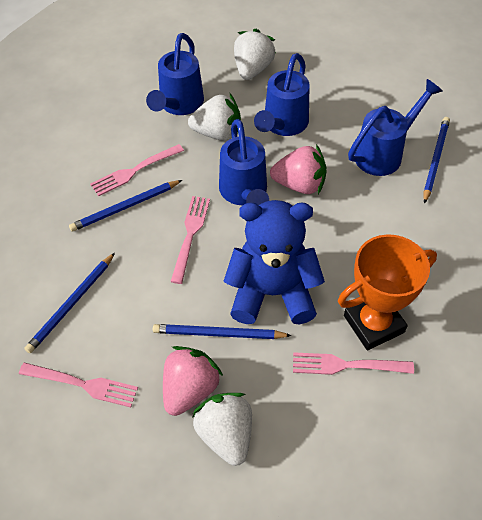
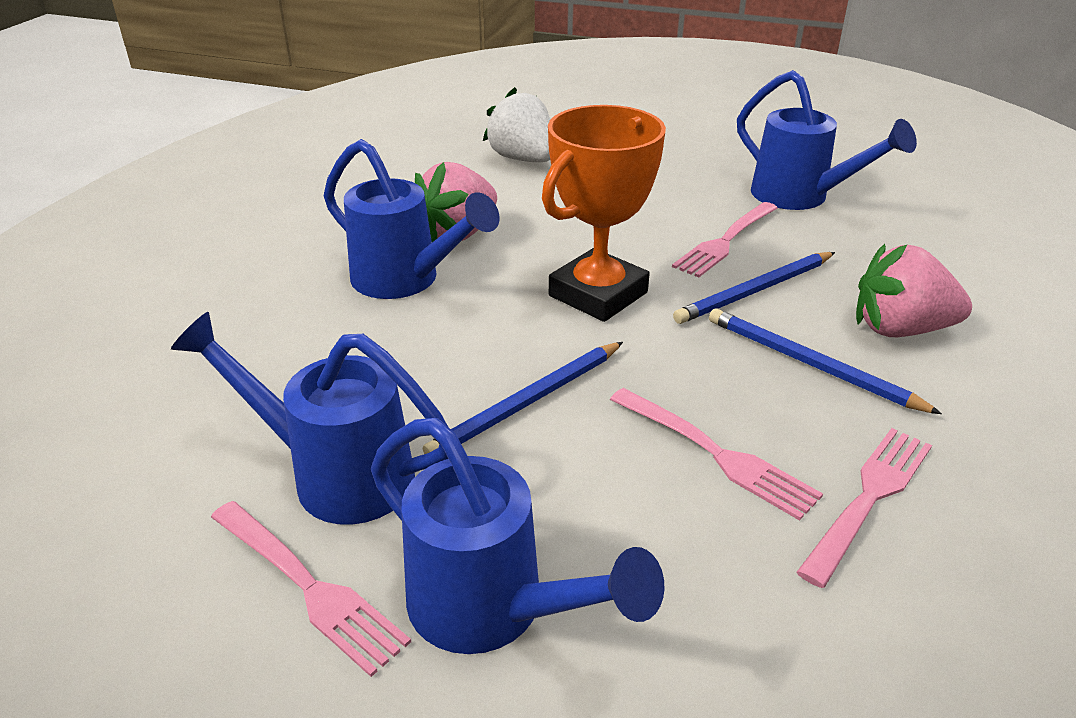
blue pencil: [24,253,115,353] [69,180,182,232] [153,324,292,339] [424,117,450,204] = 4 -> [423,342,623,454] [673,252,835,324] [709,309,942,414] = 3
blue teddy bear: [224,200,325,324] = 1 -> none = 0
white strawberry: [188,94,241,141] [193,393,252,466] [234,29,276,80] = 3 -> [483,87,550,162] = 1

